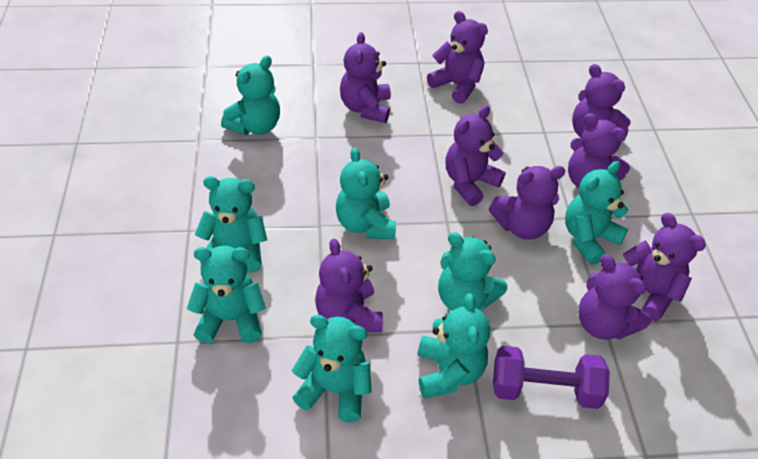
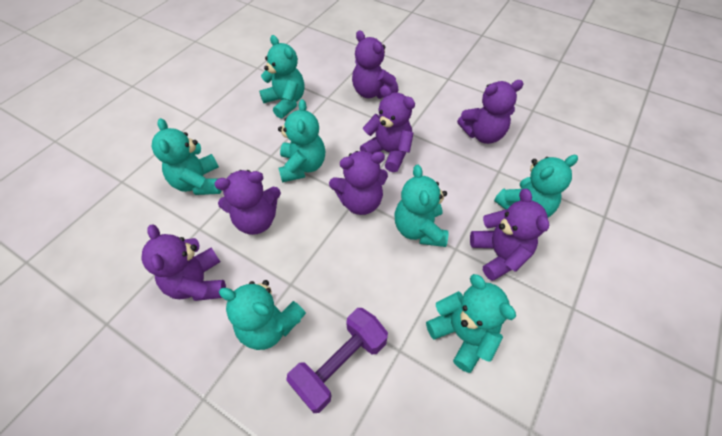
purple teddy bear: [315,239,383,333] [340,32,391,123] [427,11,488,104] [445,105,506,206] [489,166,565,240] [568,113,630,188] [572,64,630,139] [578,254,651,340] [623,213,706,322] = 9 -> [141,225,226,301] [215,170,281,235] [329,151,388,215] [352,30,398,99] [360,86,415,172] [457,80,524,144] [470,189,549,281] = 7
turquoise teddy bear: [187,246,266,343] [195,176,268,273] [221,55,280,135] [292,315,372,422] [336,147,396,239] [417,293,490,399] [438,232,507,311] [565,161,628,265] = 8 -> [151,118,222,195] [219,280,306,350] [259,35,305,119] [278,99,325,182] [395,165,449,247] [426,274,516,373] [494,155,578,218] = 7

